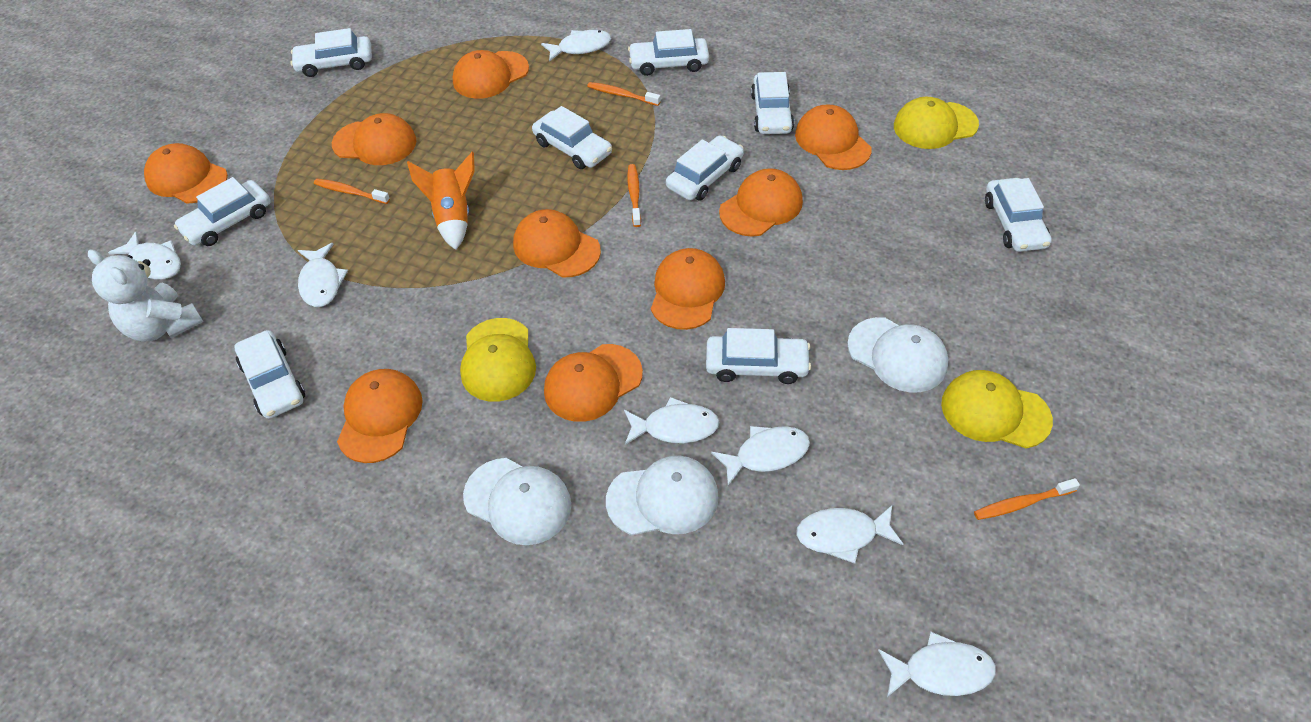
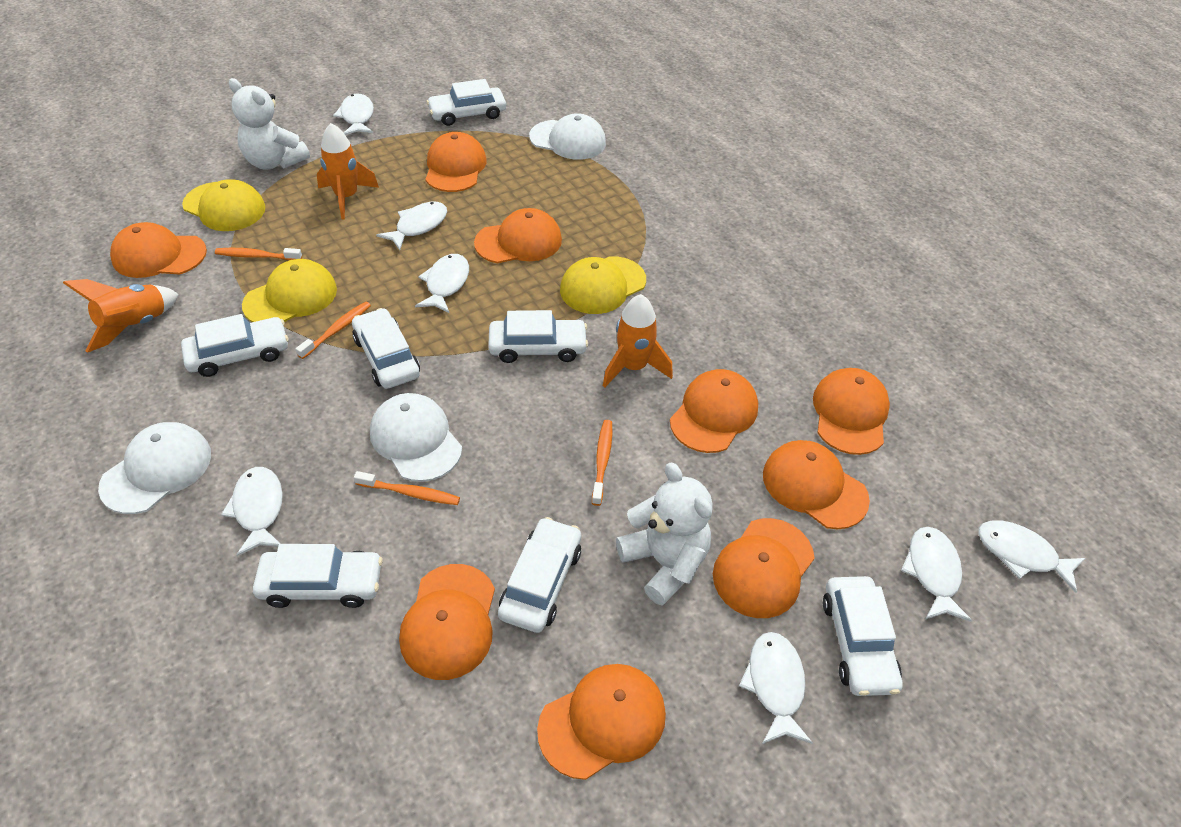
orange rocket: [407,152,475,250] = 1 -> [63,279,179,353] [317,123,379,219] [603,294,673,388] = 3
white car: [174,177,271,246] [234,330,305,419] [290,28,372,77] [532,106,612,169] [628,29,709,76] [666,135,744,201] [706,328,811,384] [751,72,794,134] [985,178,1052,252] = 9 -> [181,314,289,377] [253,544,383,608] [352,308,420,389] [427,79,506,126] [488,310,588,363] [498,517,581,633] [823,576,903,696] = 7
white teddy bear: [88,249,203,342] = 1 -> [229,78,310,170] [616,463,713,606] = 2

